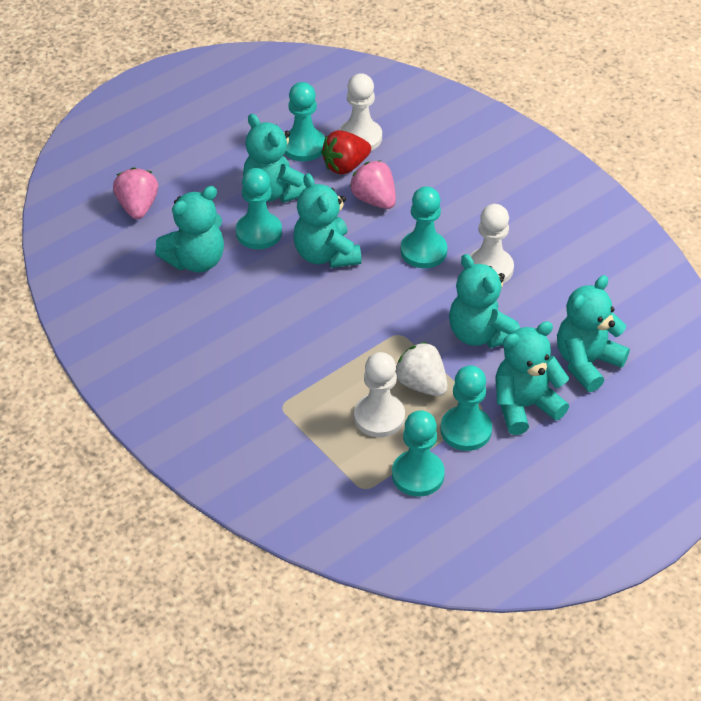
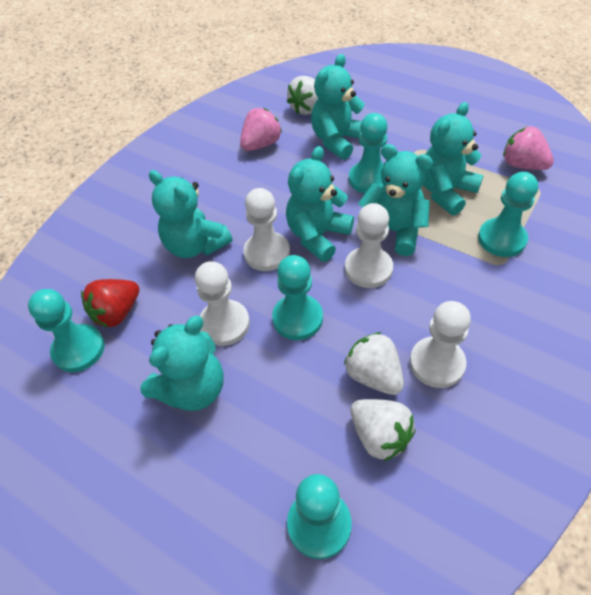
white pawn: [339,73,382,151] [354,352,405,437] [470,204,514,284] = 3 -> [195,261,250,346] [243,188,290,271] [345,203,393,288] [410,301,471,388] = 4
white strawberry: [396,342,448,396] = 1 -> [287,76,319,115] [344,332,404,395] [351,399,415,461] = 3

